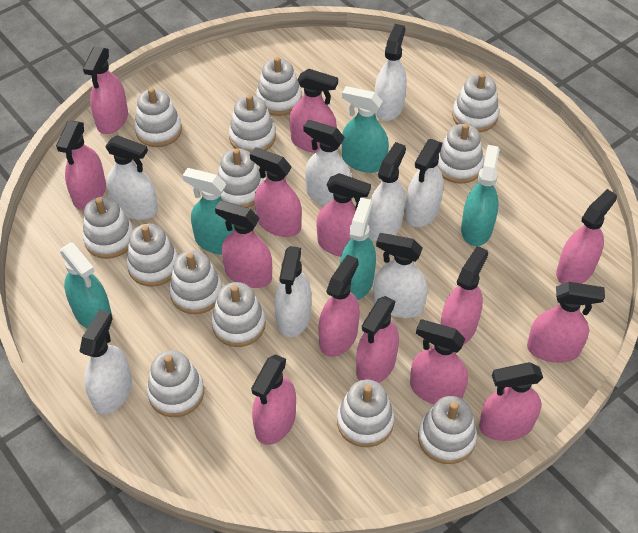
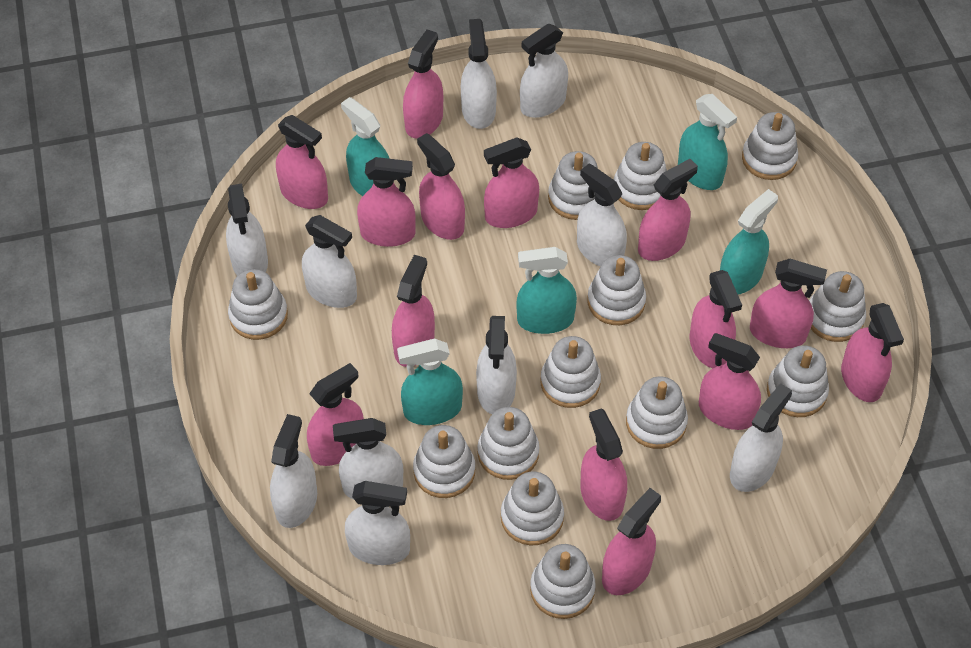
white spray bottle: [79,309,132,414] [105,135,158,220] [274,246,311,337] [303,119,352,206] [368,142,406,241] [373,233,428,318] [375,24,407,121] [405,139,444,227] = 8 -> [226,184,268,276] [270,414,317,528] [302,215,357,308] [333,418,403,500] [345,481,410,565] [461,19,497,129] [476,316,517,414] [520,24,568,118] [577,164,627,267] [730,383,792,492] = 10

